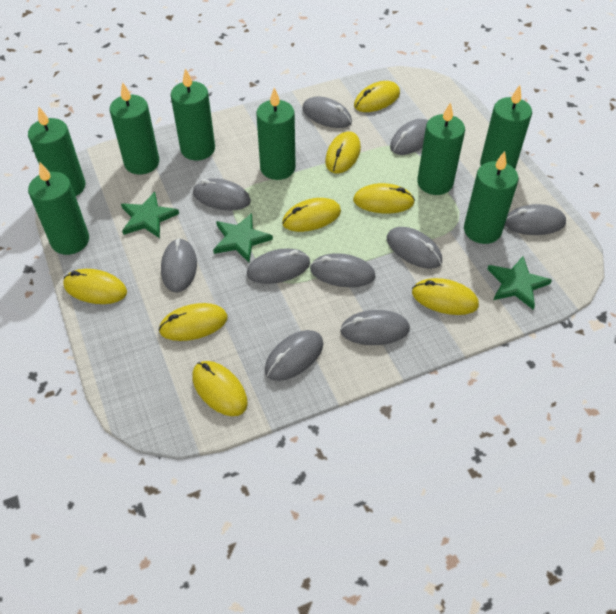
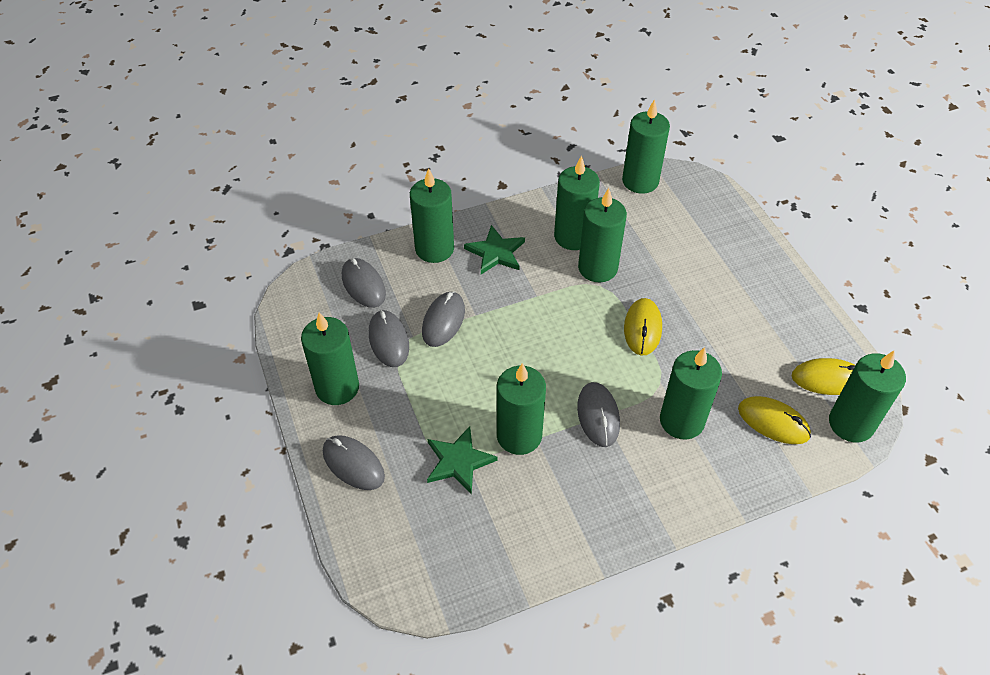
green star: [121,192,179,238] [213,213,273,262] [487,256,552,309] = 3 -> [427,426,498,494] [464,225,525,274] = 2
grey mouse: [161,238,197,292] [193,178,251,211] [247,248,310,284] [265,330,323,381] [302,96,352,128] [310,253,375,287] [340,310,410,345] [387,227,442,269] [390,119,429,155] [505,204,566,235] = 10 -> [323,435,385,490] [342,258,386,308] [369,310,409,367] [422,291,465,347] [577,382,620,447] = 5
yellow mouse: [63,269,127,304] [158,303,227,341] [192,361,248,416] [282,198,341,232] [325,131,361,174] [353,183,415,213] [354,81,400,112] [412,278,479,315] = 8 -> [624,298,662,356] [738,396,811,444] [792,358,856,395] = 3

